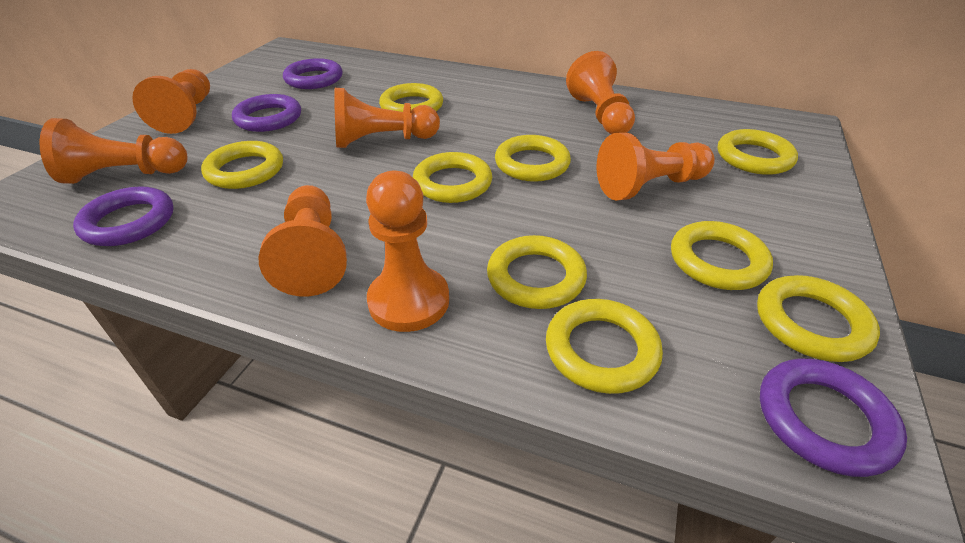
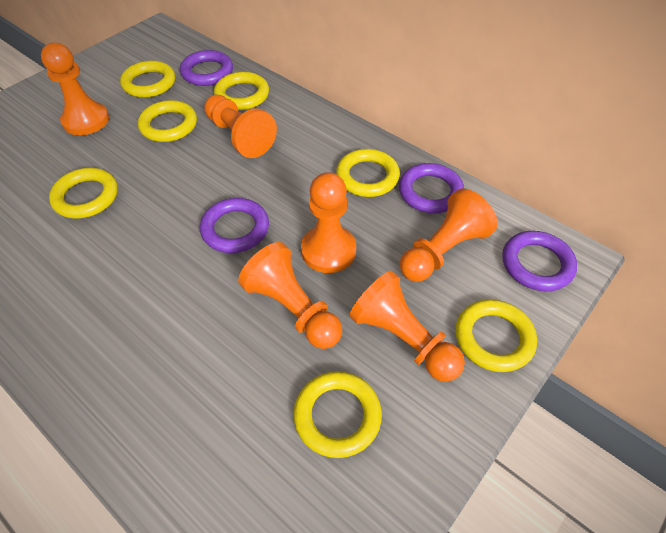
orange pawn: [39,118,188,184] [132,69,210,134] [258,185,347,297] [334,88,440,148] [366,171,449,332] [566,51,635,134] [597,133,715,201] = 7 -> [41,43,109,135] [204,95,277,158] [238,242,342,349] [301,172,356,273] [350,271,465,382] [400,189,498,282] = 6
yellow ring: [201,141,283,189] [379,83,443,112] [413,152,492,203] [487,235,587,309] [495,135,571,182] [546,299,663,394] [671,221,773,290] [718,129,798,175] [757,275,880,362] = 9 -> [49,168,118,219] [120,60,175,98] [138,100,197,142] [214,72,269,110] [293,371,382,458] [336,149,400,197] [455,299,537,372] = 7

